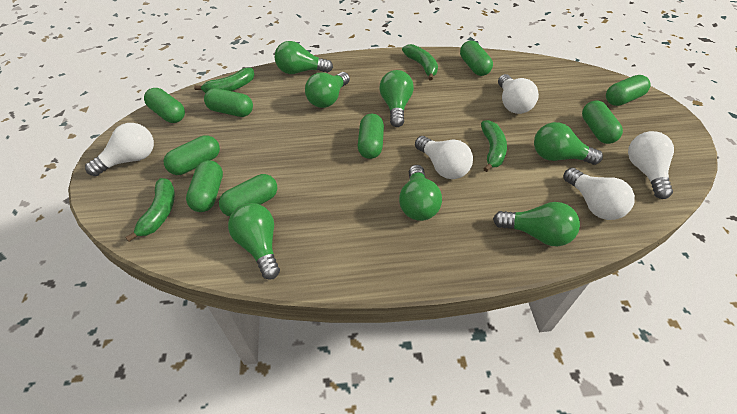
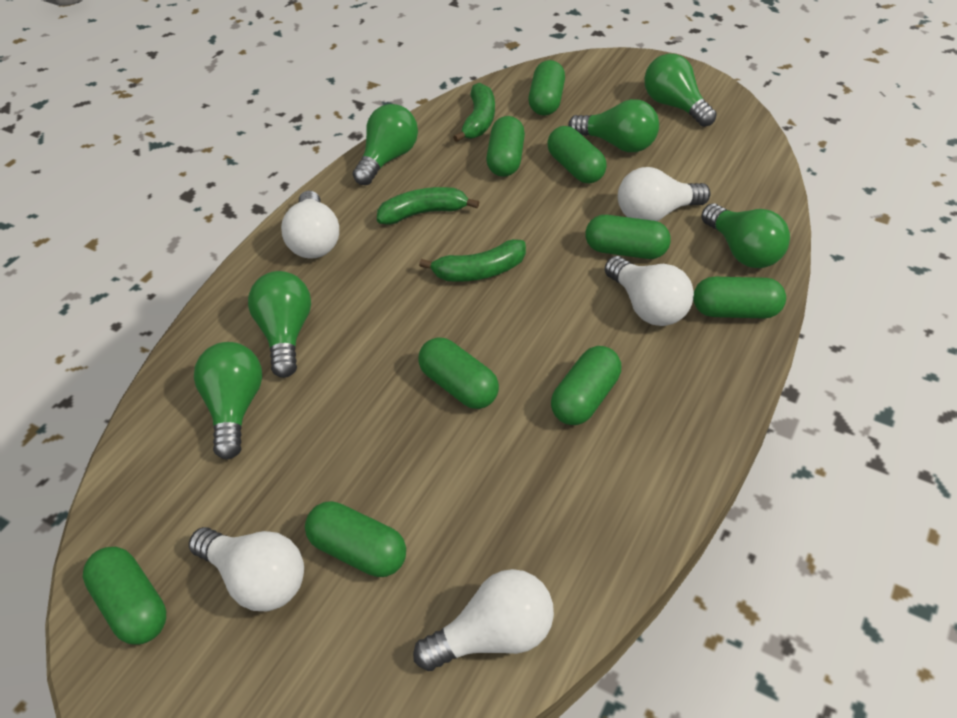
green banana: [125,178,175,242] [194,68,255,93] [402,44,438,81] [481,120,507,172] = 4 -> [377,187,479,225] [419,239,526,282] [453,83,495,142] = 3
green light bulb: [228,203,280,280] [275,41,333,74] [305,72,350,108] [380,70,414,127] [399,165,442,221] [493,202,580,246] [534,122,603,165] = 7 -> [194,342,262,459] [248,271,311,378] [353,104,418,185] [568,99,659,152] [644,54,717,127] [701,203,790,268] = 6

